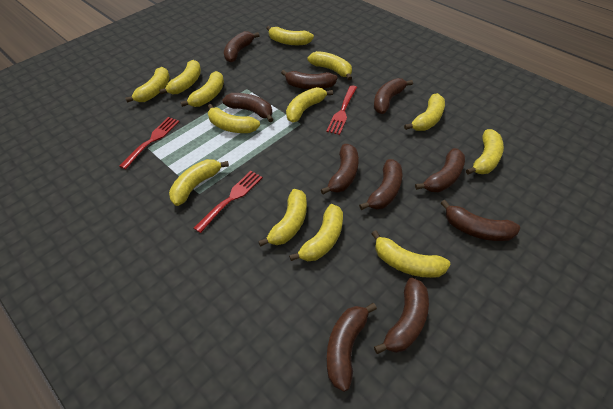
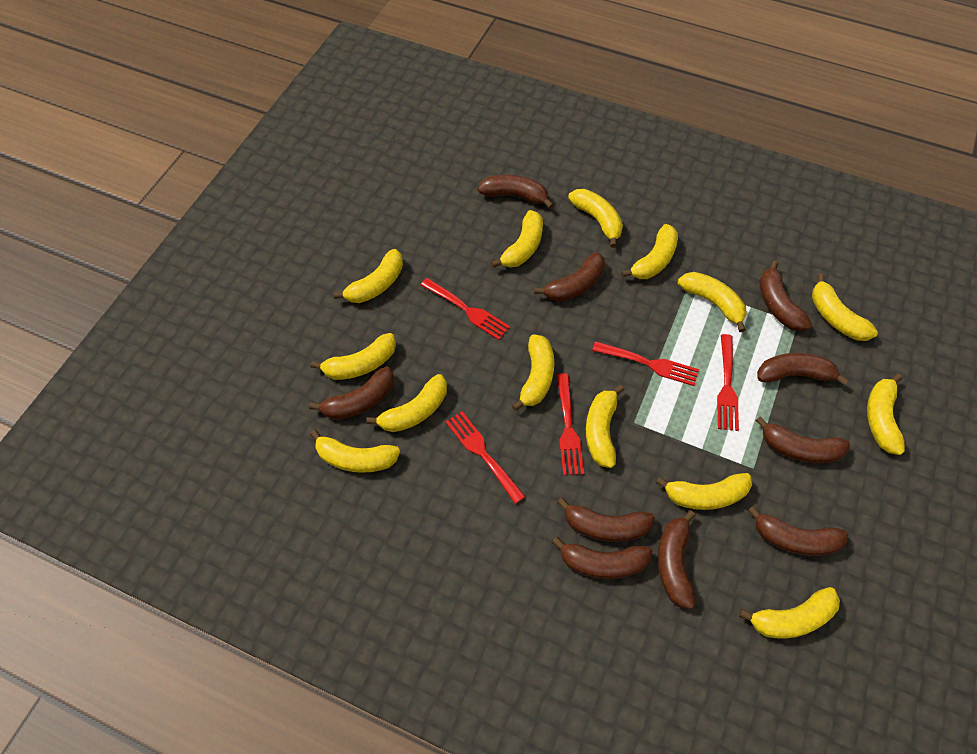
red fork: [120,117,180,169] [194,171,263,233] [326,85,357,135] = 3 -> [421,278,510,340] [446,411,525,504] [556,373,584,475] [592,341,699,386] [717,334,739,431] = 5
yellow banana: [125,67,170,103] [159,60,201,94] [169,159,229,206] [180,71,224,107] [208,104,260,133] [258,189,307,247] [266,26,314,45] [286,87,333,122] [289,204,343,261] [307,51,352,80] [371,230,451,278] [404,93,445,131] [466,129,504,174] = 13 -> [310,429,400,473] [311,333,396,380] [333,249,403,303] [366,374,447,432] [491,210,543,268] [512,334,554,411] [568,189,623,248] [586,385,624,468] [621,224,678,279] [656,473,752,510] [678,272,747,332] [739,587,840,638] [812,274,878,341] [867,374,905,455] = 14

